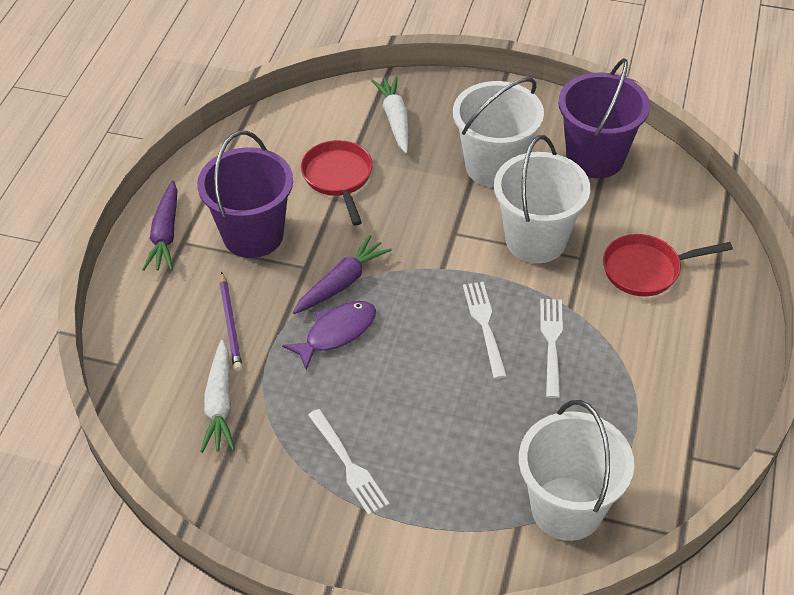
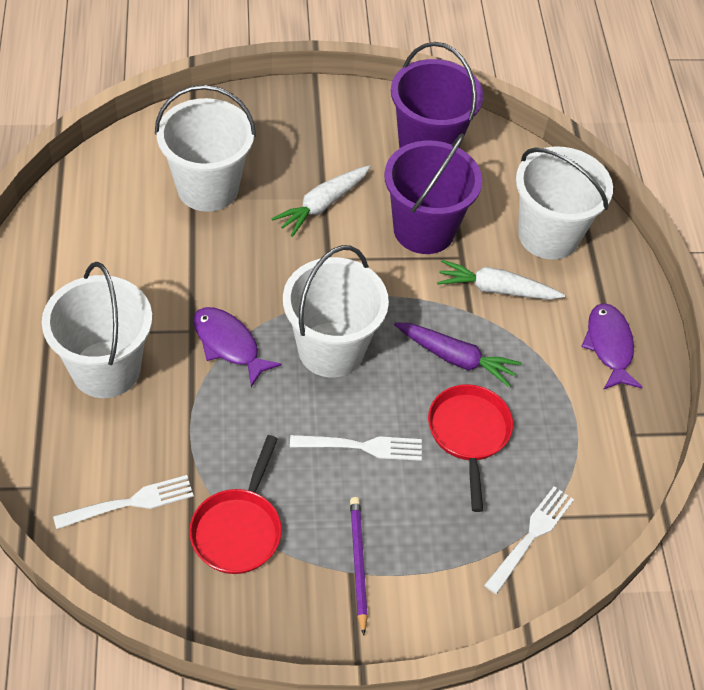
purple carrot: [142,181,178,271] [293,235,392,314] = 2 -> [394,322,521,388] = 1
purple fish: [282,301,376,370] = 1 -> [193,307,282,387] [581,303,643,390] = 2
white bucket: [453,77,544,187] [494,135,591,263] [519,400,634,541] = 3 -> [42,262,152,398] [155,85,256,212] [283,245,389,378] [516,147,613,259] = 4

